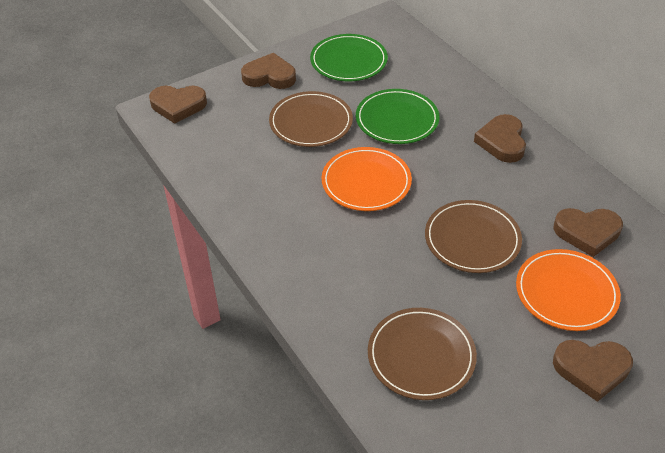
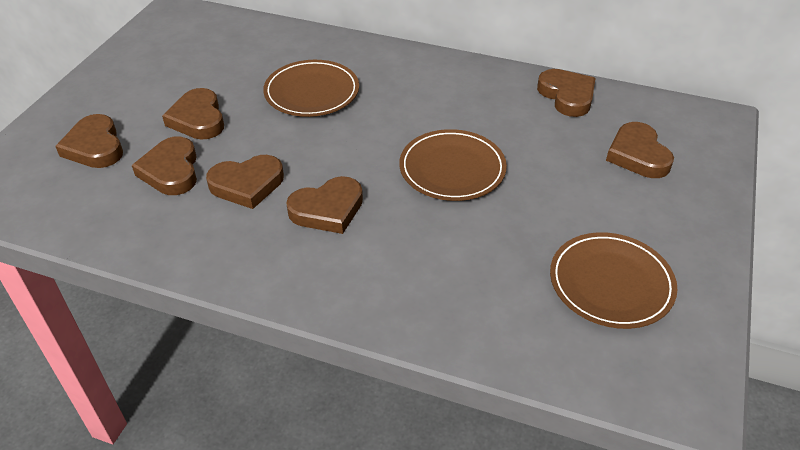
brown heart: [149,86,207,124] [241,53,296,89] [474,114,526,163] [553,340,633,402] [554,208,623,257] = 5 -> [55,114,123,168] [132,137,197,195] [162,88,224,140] [206,155,284,209] [286,176,363,234] [537,69,596,117] [606,122,674,178] = 7
green plate: [310,34,388,81] [356,89,440,144] = 2 -> none = 0
orange plate: [322,147,412,211] [516,249,621,331] = 2 -> none = 0

